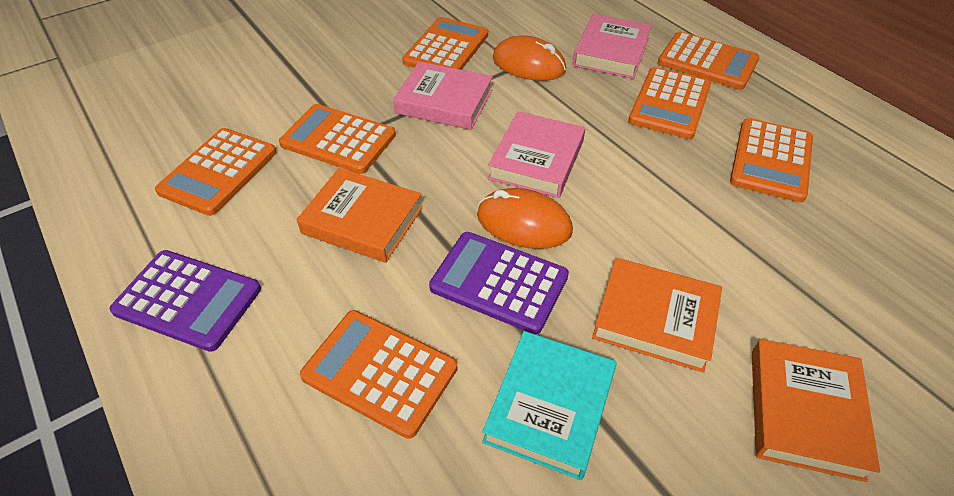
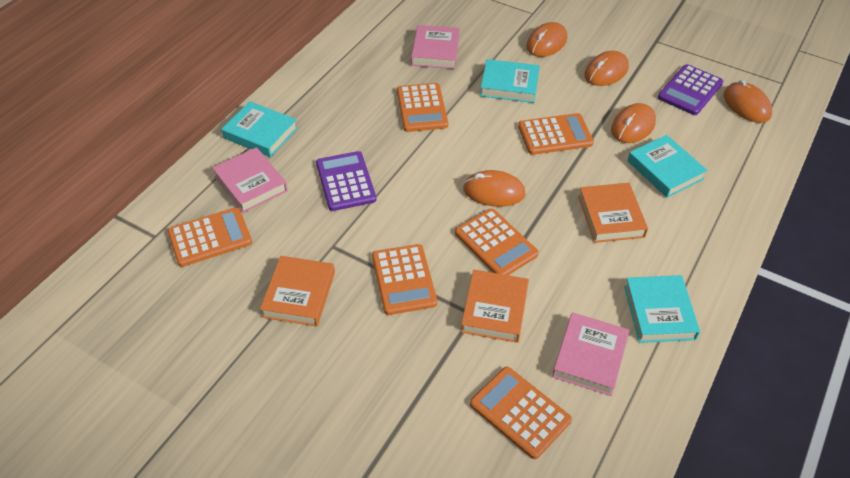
orange calculator: [155,128,276,216] [279,104,396,174] [300,310,458,439] [402,17,488,70] [628,67,711,139] [658,31,760,90] [730,118,813,203] = 7 -> [167,207,252,267] [372,244,437,315] [397,83,448,132] [455,208,539,275] [470,367,572,459] [518,113,594,155] = 6
orange mouse: [477,188,573,249] [493,36,566,81] = 2 -> [463,170,526,207] [526,22,567,57] [584,51,629,86] [611,103,656,143] [724,80,772,123] = 5
turquoise book: [482,331,617,480] = 1 -> [221,101,298,157] [480,59,540,103] [624,275,700,343] [627,135,708,198] = 4

